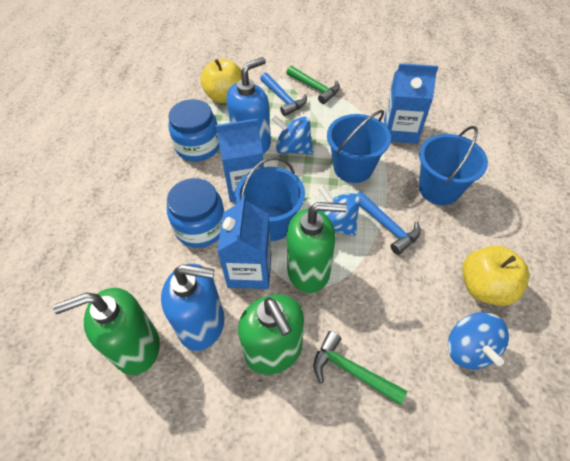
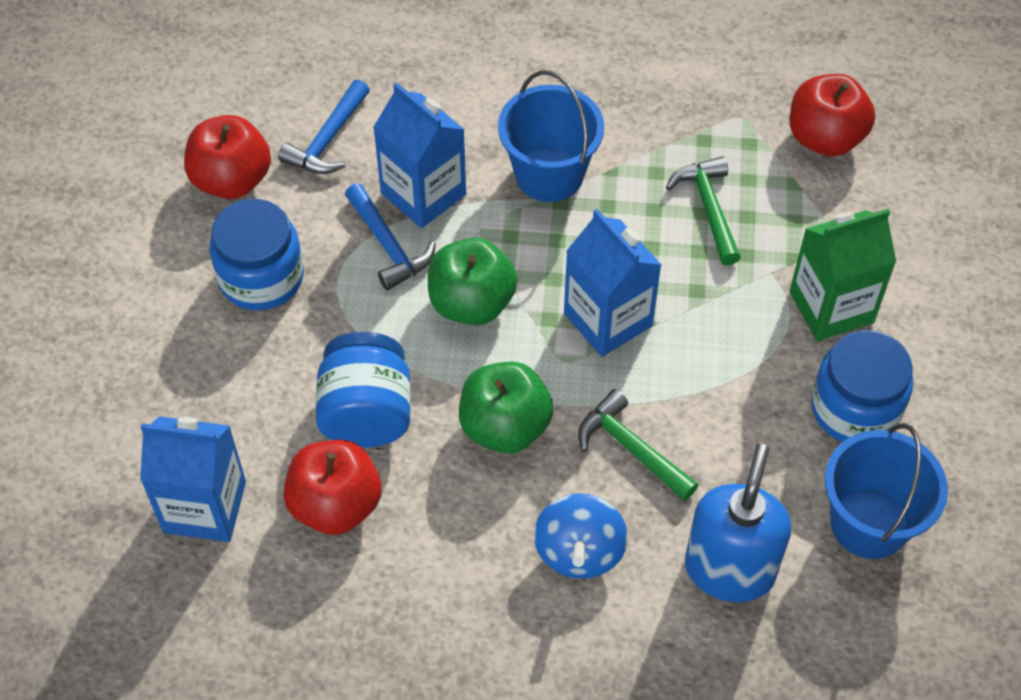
blue bucket: [235,157,305,241] [327,110,391,183] [419,126,488,205] = 3 -> [498,71,604,202] [825,423,948,559] = 2
blue jar: [167,178,225,248] [168,99,219,161] = 2 -> [210,199,304,310] [316,332,411,448] [811,330,913,442] = 3
blue soap dispenser: [161,264,225,351] [226,57,271,154] = 2 -> [685,444,791,602] = 1
blue spinning top: [272,115,313,154] [318,185,360,236] [448,312,509,369] = 3 -> [534,494,628,579] = 1
green apple: none = 0 -> [428,237,517,325] [459,361,554,454] = 2
green carton: none = 0 -> [790,209,896,341] = 1
green soap dispenser: [53,288,160,375] [238,294,304,375] [287,202,347,293] = 3 -> none = 0
red apple: none = 0 -> [184,115,271,199] [283,440,382,535] [790,74,875,156] = 3
yellow apple: [200,58,242,103] [462,245,529,306] = 2 -> none = 0

